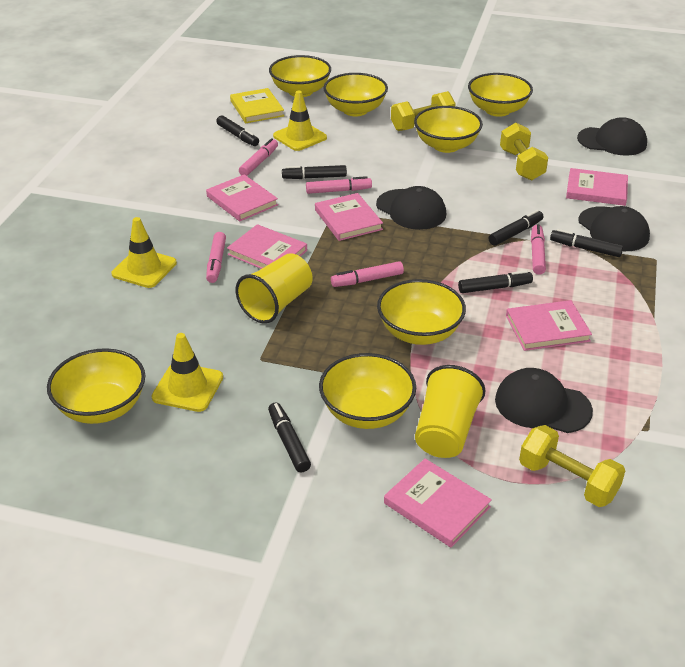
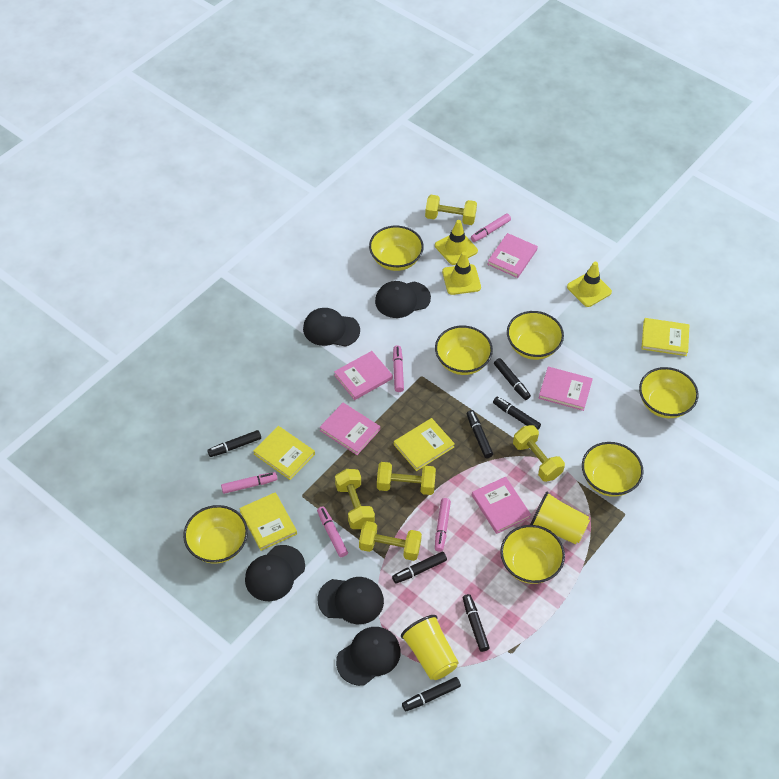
black cap: [376,186,446,230] [495,368,593,433] [577,117,647,156] [578,206,650,251] = 4 -> [245,545,305,601] [303,308,360,347] [318,577,384,624] [336,627,401,686] [375,281,431,318] = 5
black marker: [216,115,259,146] [268,402,311,473] [282,165,347,179] [458,270,533,293] [488,210,543,246] [550,229,623,257] = 6 -> [207,430,261,457] [392,552,447,584] [402,677,461,711] [463,594,490,652] [467,410,493,458] [493,397,541,430] [494,358,531,400] = 7
pink book: [206,174,278,221] [227,224,307,269] [315,193,383,241] [384,458,492,547] [506,300,592,351] [566,168,628,206] = 6 -> [320,403,380,455] [334,351,393,400] [472,477,531,534] [487,233,538,278] [538,367,593,411] = 5
yellow book: [230,88,284,123] = 1 -> [239,492,297,551] [253,426,315,480] [394,418,455,471] [641,318,689,356] = 4
yellow dumbbell: [391,91,456,131] [500,123,548,181] [519,425,625,507] = 3 -> [335,469,375,529] [359,521,422,561] [377,462,436,495] [425,195,477,225] [513,425,565,482] = 5

